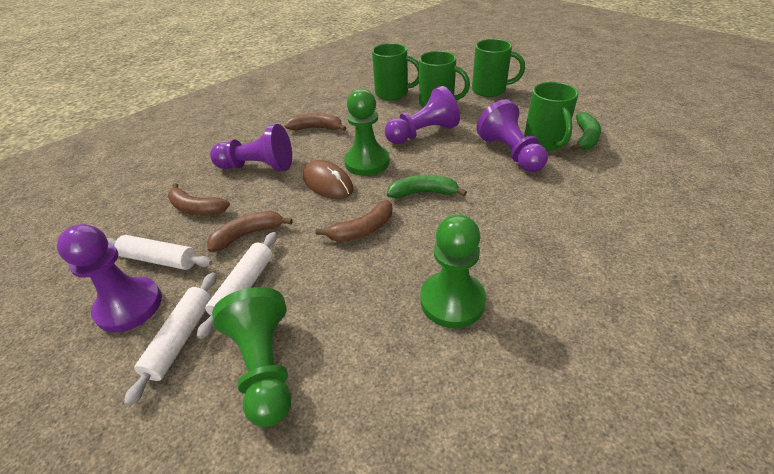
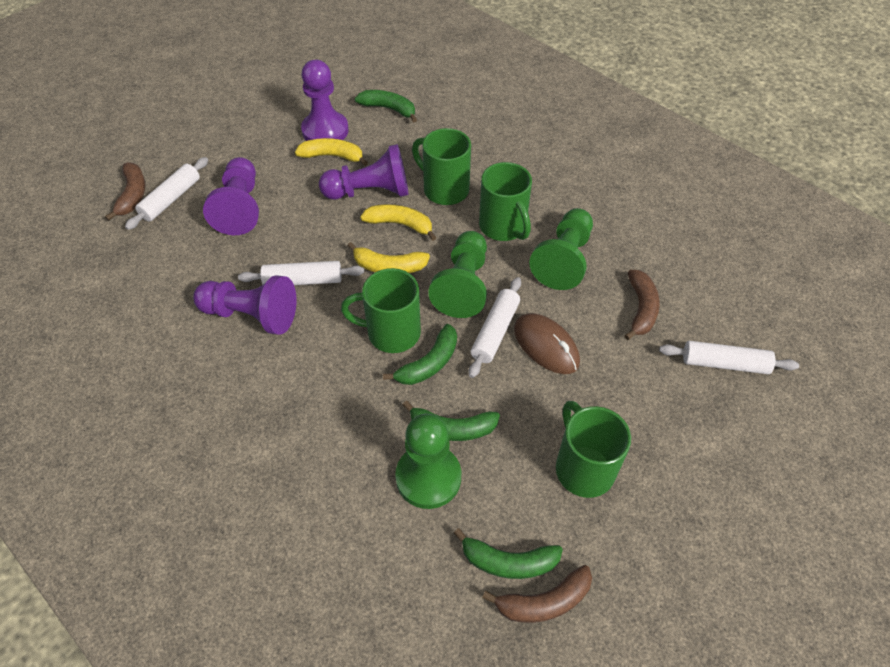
brown banana: [168,183,230,216] [207,211,293,252] [285,113,346,131] [316,200,392,242] = 4 -> [105,162,146,221] [482,565,592,623] [624,270,660,340] = 3
green banana: [387,175,467,198] [571,112,601,151] = 2 -> [355,90,417,123] [383,324,457,385] [403,401,500,441] [454,528,563,579] = 4
white rolling pin: [107,235,212,270] [124,272,216,406] [197,232,277,339] = 3 -> [125,157,208,230] [238,261,364,285] [469,277,521,378] [659,341,799,374] = 4
yellow banana: none = 0 -> [295,138,368,166] [348,242,430,273] [360,204,437,241] = 3

